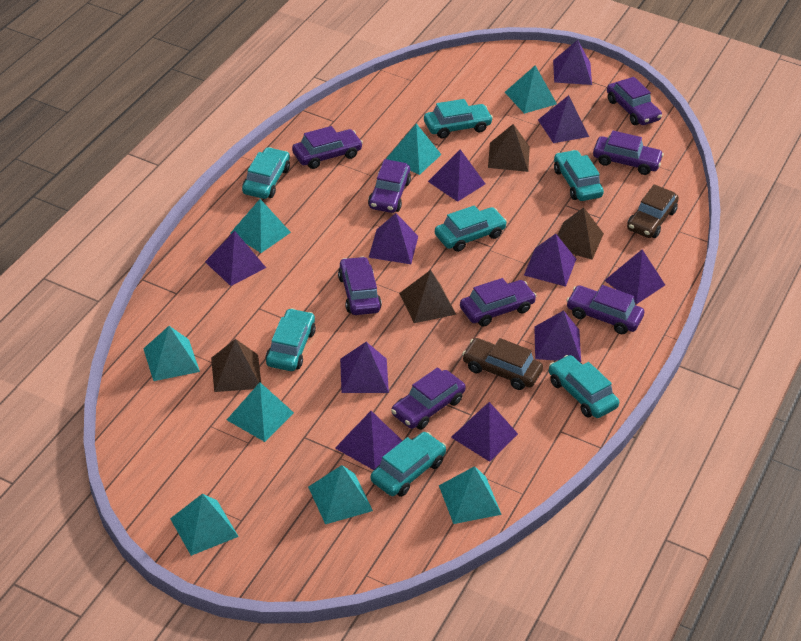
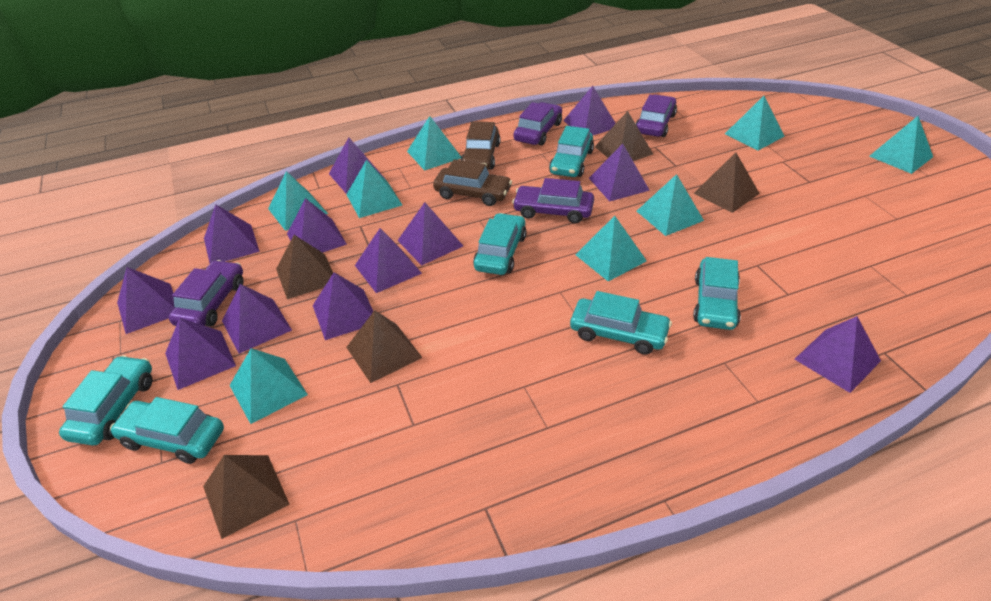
brown pyramid: [211,339,261,392] [399,270,456,323] [488,124,530,172] [558,207,604,260] = 4 -> [203,455,290,539] [276,235,333,299] [346,310,423,383] [595,111,653,161] [694,152,760,213] = 5
purple car: [292,126,363,169] [338,256,382,315] [368,159,411,213] [391,367,466,430] [460,278,536,327] [566,285,644,334] [593,130,664,175] [607,77,662,125] = 8 -> [169,260,243,327] [512,178,594,223] [513,102,562,145] [636,94,677,137] = 4
purple pyramid: [205,231,266,286] [335,411,403,470] [340,342,389,393] [368,213,418,264] [428,149,485,202] [451,402,518,462] [524,234,576,287] [534,310,581,362] [538,95,589,143] [553,40,592,85] [604,250,665,304] = 11 -> [117,267,174,334] [165,318,236,390] [204,205,260,263] [222,284,292,354] [287,198,347,253] [313,272,374,340] [329,137,385,194] [355,228,422,293] [397,202,463,265] [563,86,616,135] [589,144,650,202] [795,316,881,393] = 12
turquoise car: [242,147,290,199] [266,308,316,371] [370,432,446,497] [424,99,493,139] [435,205,507,252] [549,355,619,418] [554,150,604,201] = 7 -> [59,355,152,445] [110,397,224,464] [473,213,527,275] [549,126,594,177] [570,291,672,355] [693,257,741,330] = 6

